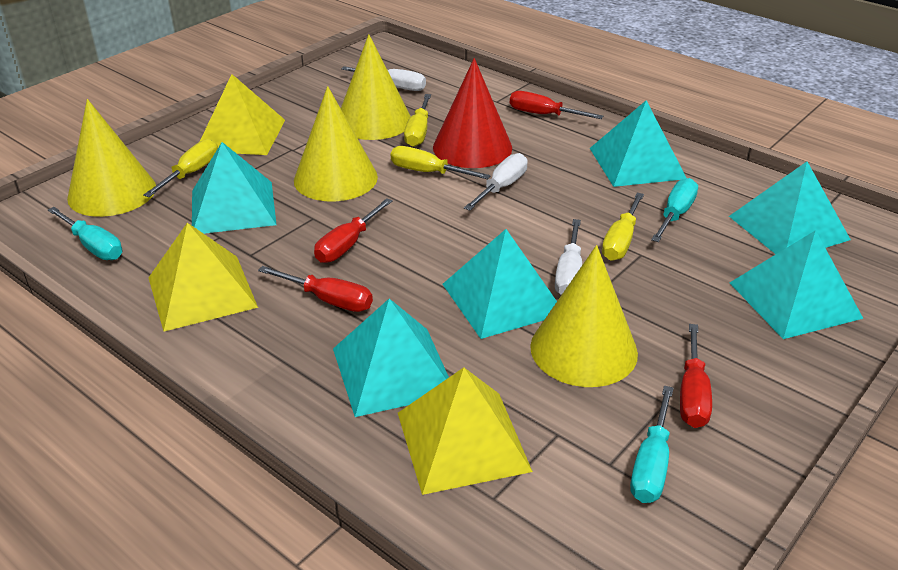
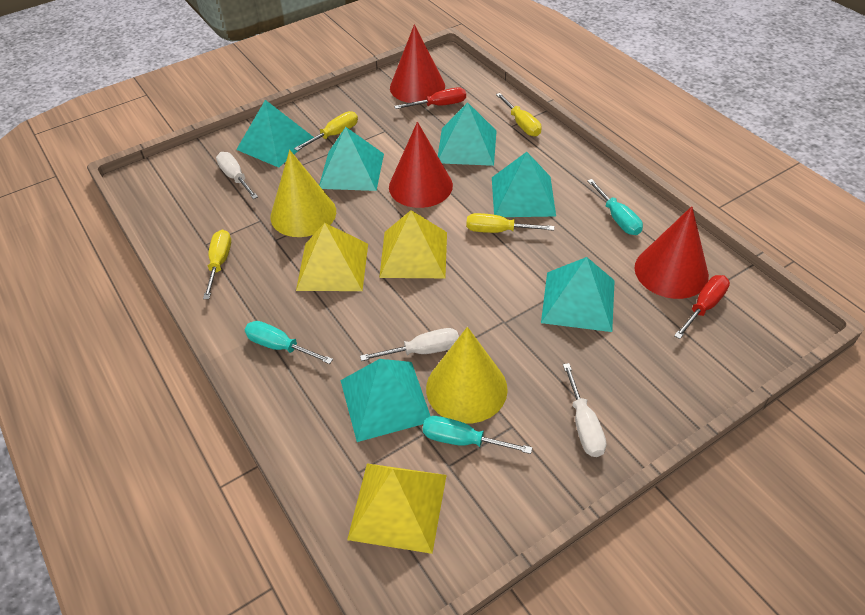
red cone: [433,58,512,168] = 1 -> [389,122,453,208] [390,24,445,103] [634,206,709,299] = 3
red screwdriver: [258,266,373,312] [314,198,393,263] [510,91,603,119] [680,324,712,428] = 4 -> [394,87,466,109] [674,275,730,339] = 2
yellow cone: [67,99,156,217] [294,86,378,202] [341,34,411,140] [530,245,638,387] = 4 -> [270,150,336,237] [426,327,508,424] = 2

